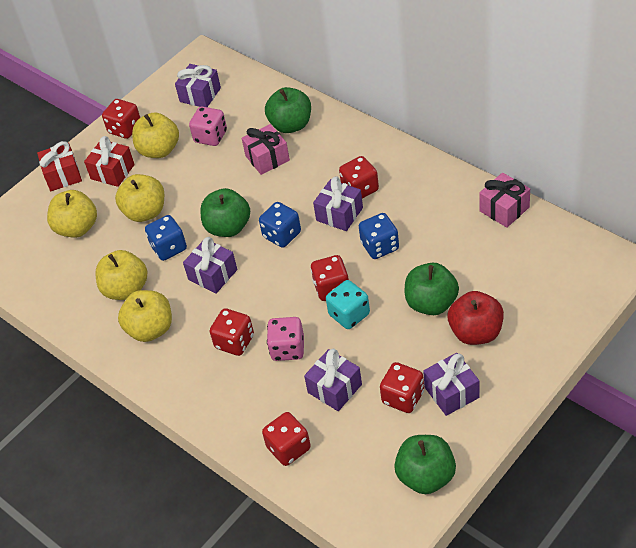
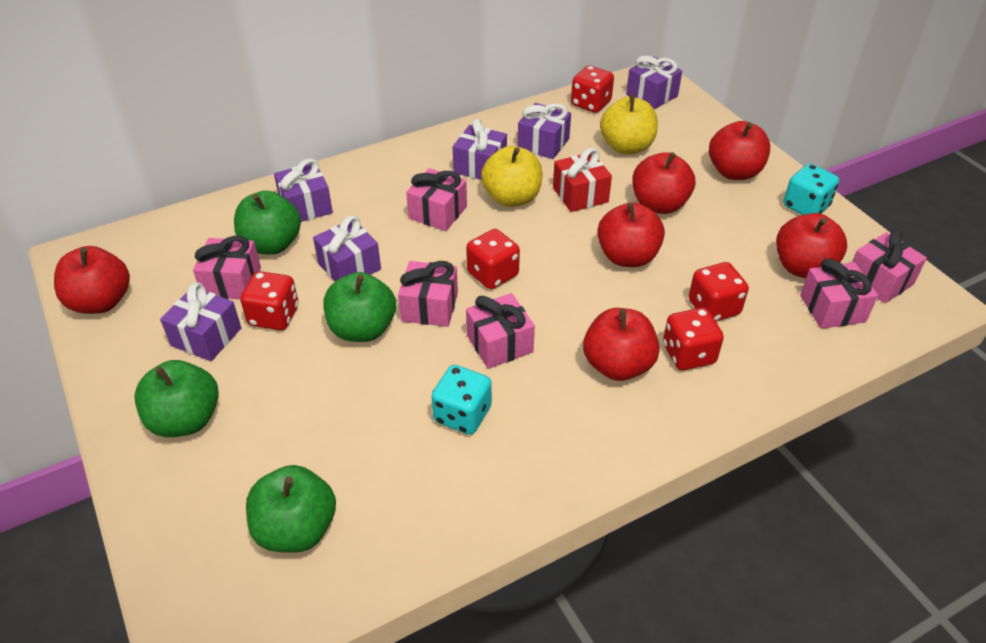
blue dice: [145,215,187,261] [259,202,301,248] [359,213,399,259] = 3 -> none = 0
pink dice: [189,107,227,146] [267,317,304,361] = 2 -> none = 0
pink gift: [242,124,290,175] [479,173,530,228] = 2 -> [193,236,261,299] [398,261,458,327] [406,168,467,231] [466,293,535,369] [800,258,878,329] [852,229,927,303] = 6
purple gift: [175,64,221,107] [183,237,237,294] [304,349,362,411] [313,176,363,231] [423,353,480,416] = 5 -> [160,282,241,361] [274,158,333,222] [313,215,381,281] [453,118,507,180] [518,103,571,159] [626,56,682,109] = 6
red apple: [448,291,504,345] = 1 -> [54,246,130,314] [583,308,660,381] [597,202,665,267] [632,152,695,214] [709,121,770,180] [776,213,847,278] = 6
red dice: [102,99,140,139] [210,308,254,356] [262,412,311,466] [311,255,349,301] [339,156,379,199] [380,362,424,413] = 6 -> [240,271,298,330] [466,229,520,289] [571,65,614,113] [663,308,724,370] [689,262,749,321] = 5
red gift: [37,141,82,191] [84,136,135,187] = 2 -> [553,147,612,212] = 1
turquoise dice: [326,280,370,329] = 1 -> [431,365,492,435] [783,164,839,215] = 2
yellow apple: [47,190,97,238] [95,250,147,300] [115,174,164,222] [118,290,172,342] [132,112,179,158] = 5 -> [481,146,543,207] [600,94,658,154] = 2

